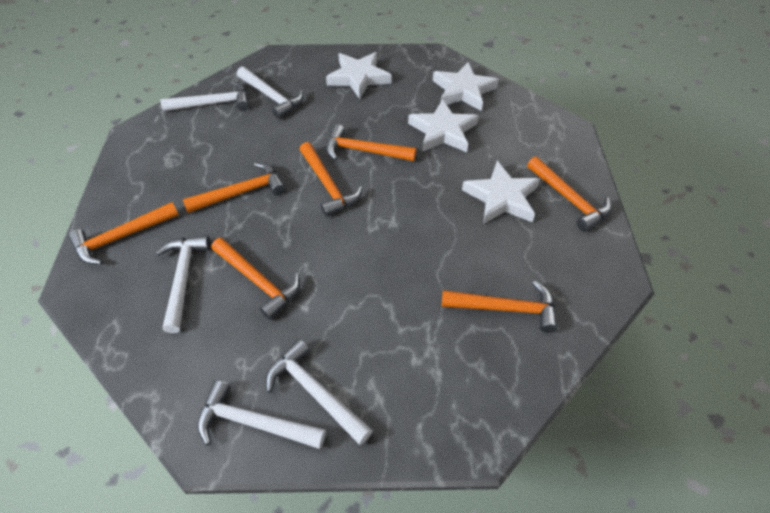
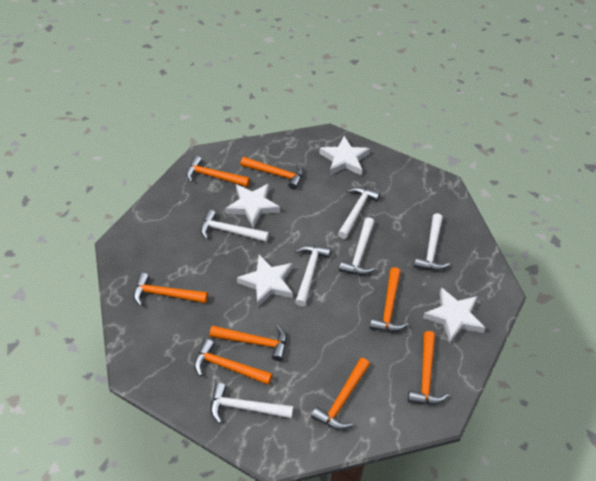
orange hammer: [68,202,179,265] [183,163,286,213] [211,238,300,320] [299,142,362,217] [326,124,416,161] [442,281,558,333] [527,156,611,232] = 7 -> [133,273,208,306] [186,156,250,187] [194,339,273,385] [210,325,287,361] [240,157,303,190] [311,358,370,430] [370,267,408,332] [408,331,449,405] = 8
white hammer: [156,235,211,333] [161,81,249,111] [197,380,326,449] [237,66,303,119] [266,338,373,445] = 5 -> [201,210,269,242] [211,383,293,423] [295,245,331,306] [338,187,380,239] [339,217,375,275] [414,213,450,271] = 6

